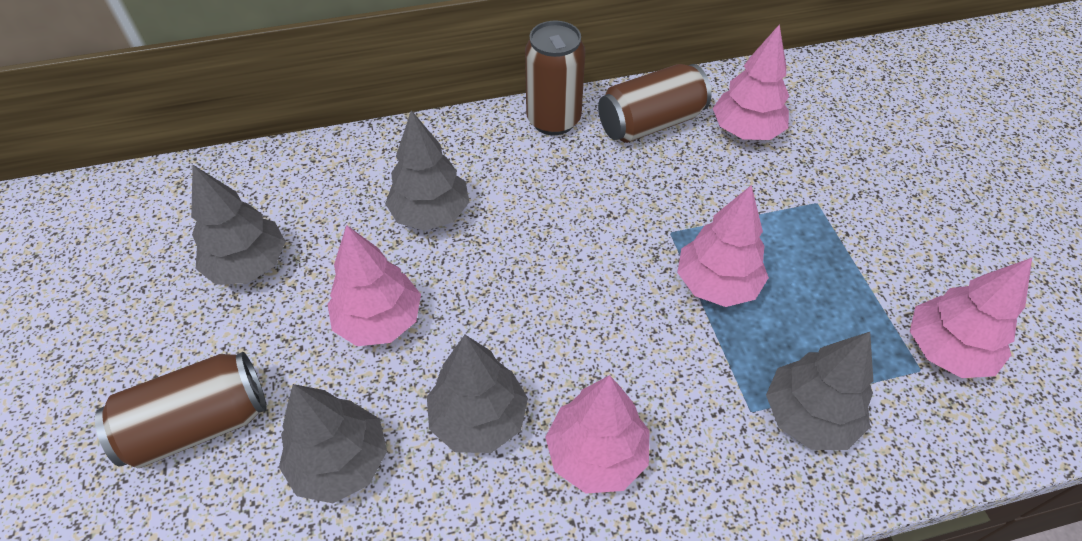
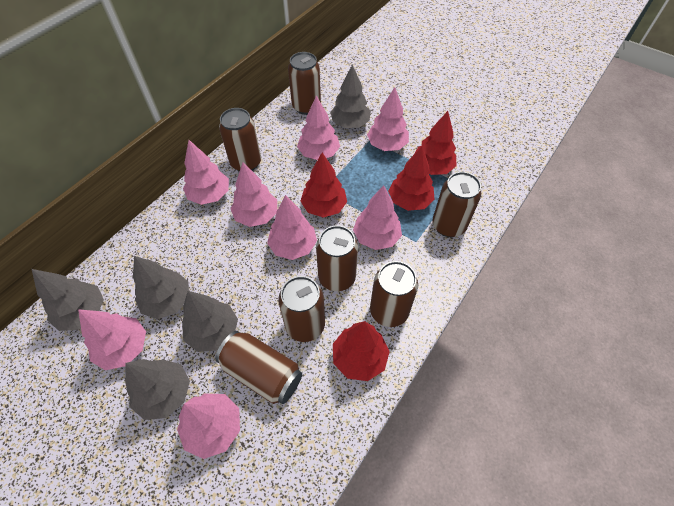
brown can: [95,352,267,468] [525,21,585,135] [598,64,711,143] = 3 -> [215,331,302,404] [219,108,261,172] [278,276,325,342] [288,52,321,115] [316,225,358,291] [370,261,418,327] [432,172,481,237] = 7
pink tree: [328,225,421,346] [545,375,649,493] [677,185,769,307] [713,24,789,140] [910,258,1032,378] = 5 -> [78,309,146,370] [177,394,240,459] [183,140,229,205] [230,162,277,227] [267,195,317,260] [297,96,340,160] [353,185,402,250] [367,87,409,151] = 8
red tree: none = 0 -> [300,153,347,217] [333,321,390,381] [388,146,434,211] [415,111,457,175] = 4

